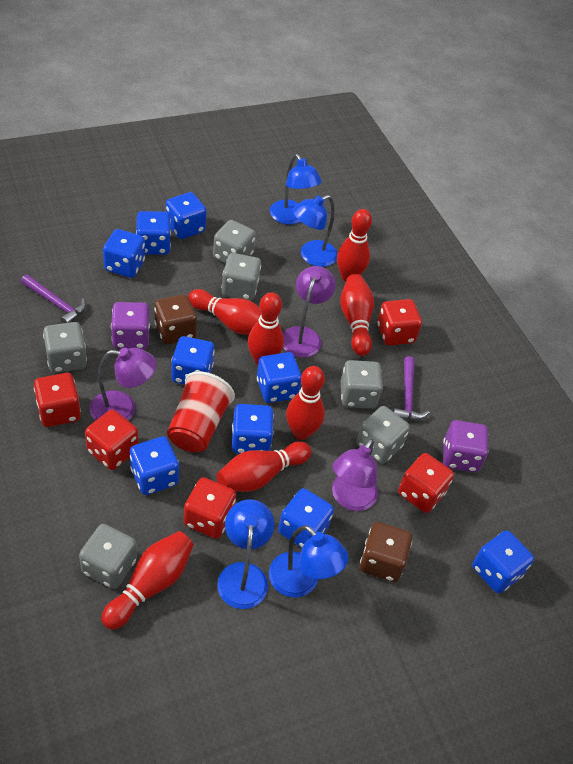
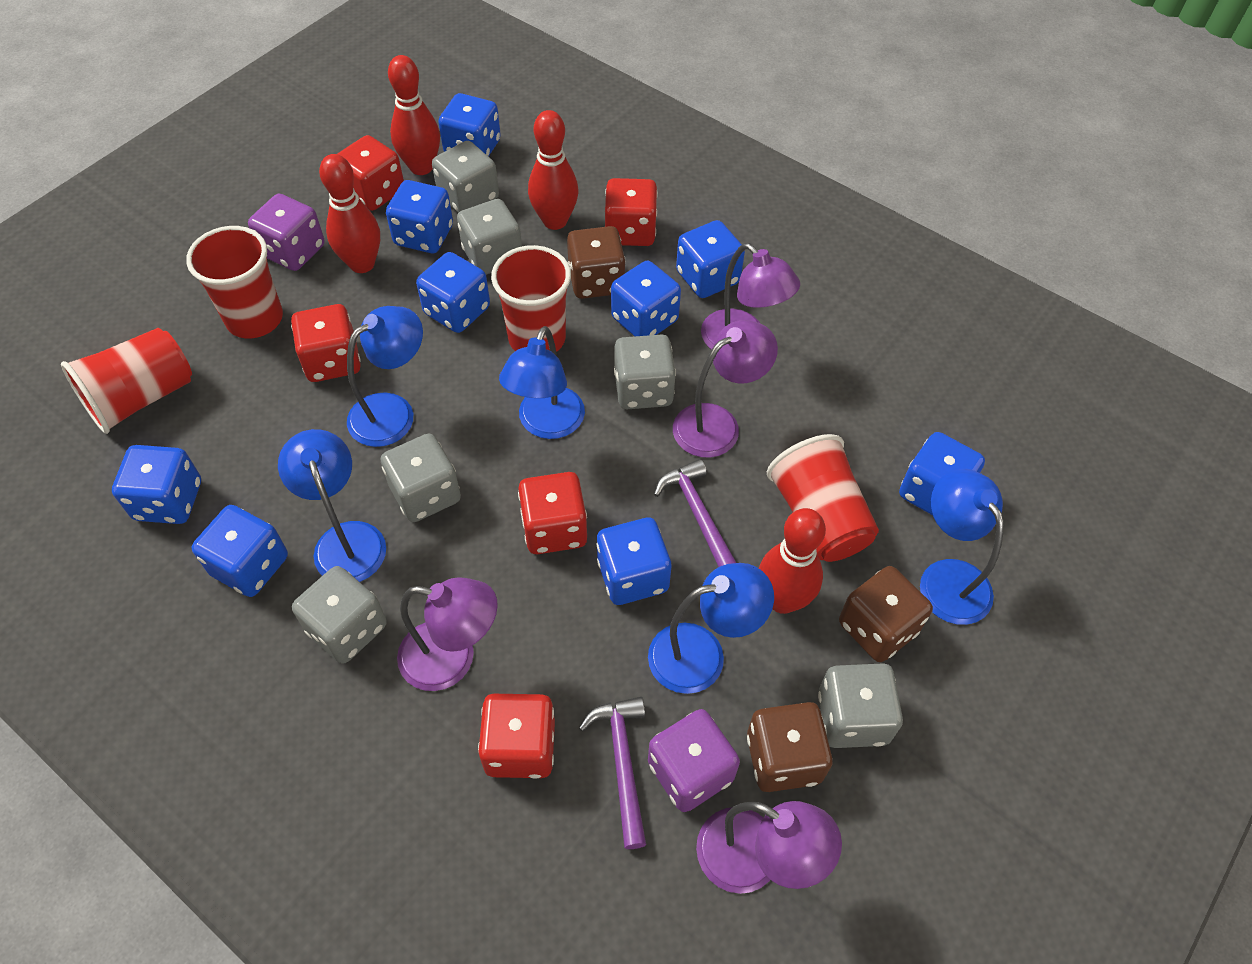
blue lamp: [217,499,275,609] [269,525,348,598] [270,154,322,225] [292,195,337,267] = 4 -> [278,429,386,582] [347,306,423,447] [499,326,585,439] [648,563,774,694] [920,469,1004,625] = 5
brown dice: [154,294,197,345] [360,522,412,582] = 2 -> [567,226,626,299] [747,702,833,792] [839,566,933,662] = 3
purple lamp: [90,348,157,421] [283,266,336,357] [332,439,378,511] = 3 -> [397,578,498,691] [673,320,778,458] [696,801,842,894] [701,243,800,350] = 4
red bowling pin: [101,531,194,630] [188,289,261,335] [217,441,311,492] [248,292,284,365] [286,366,325,440] [337,209,372,282] [340,274,374,356] = 7 -> [319,154,380,273] [388,55,440,175] [528,110,578,230] [759,508,826,614] = 4
red cup: [167,371,235,452] = 1 -> [61,328,192,434] [186,226,283,338] [491,245,571,352] [767,434,879,562] = 4

